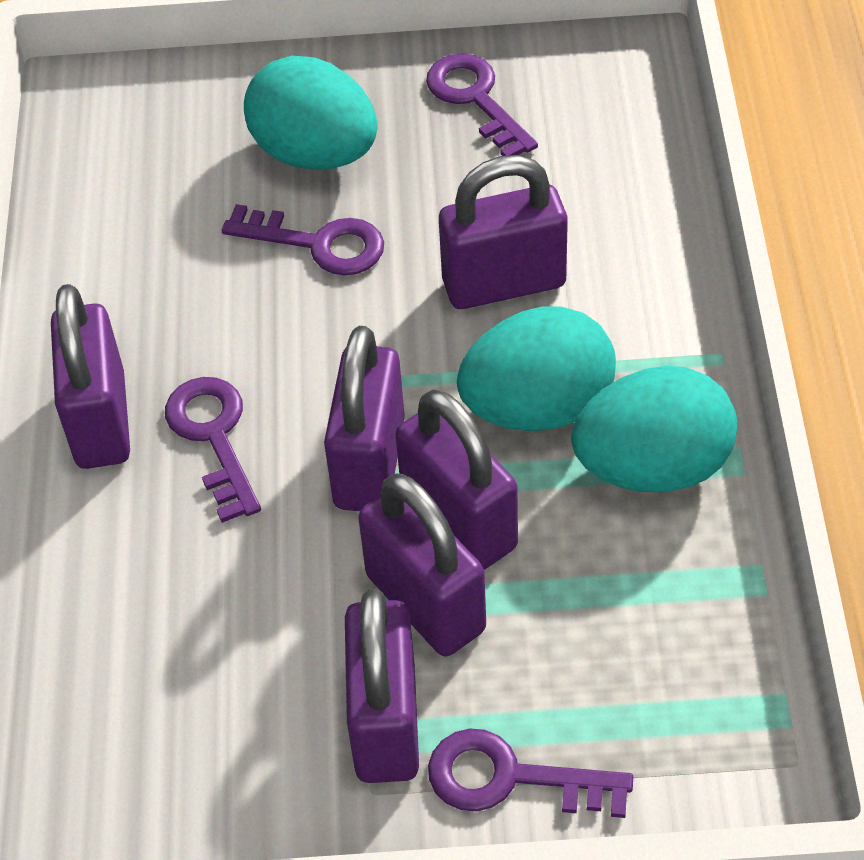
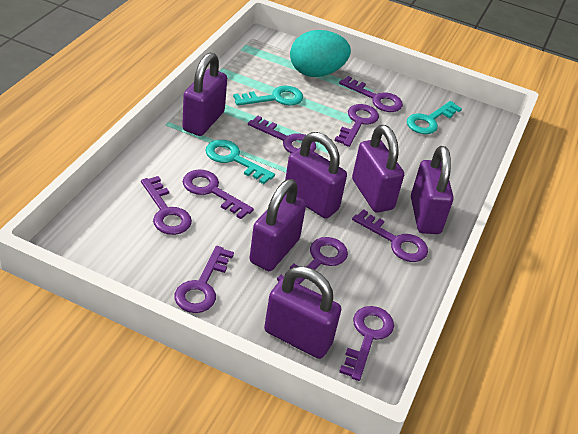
purple key: [165,377,261,523] [222,204,384,276] [426,53,538,156] [428,728,633,818] = 4 -> [141,176,192,235] [174,246,234,313] [183,170,254,219] [248,116,316,154] [277,237,348,284] [335,104,379,147] [339,76,403,112] [339,306,394,381] [352,209,428,262] = 9
turquoise egg: [244,56,378,169] [457,307,616,431] [571,366,737,492] = 3 -> [290,30,351,77] = 1
turquoise key: none = 0 -> [205,140,275,184] [233,86,303,106] [407,101,462,134] = 3

